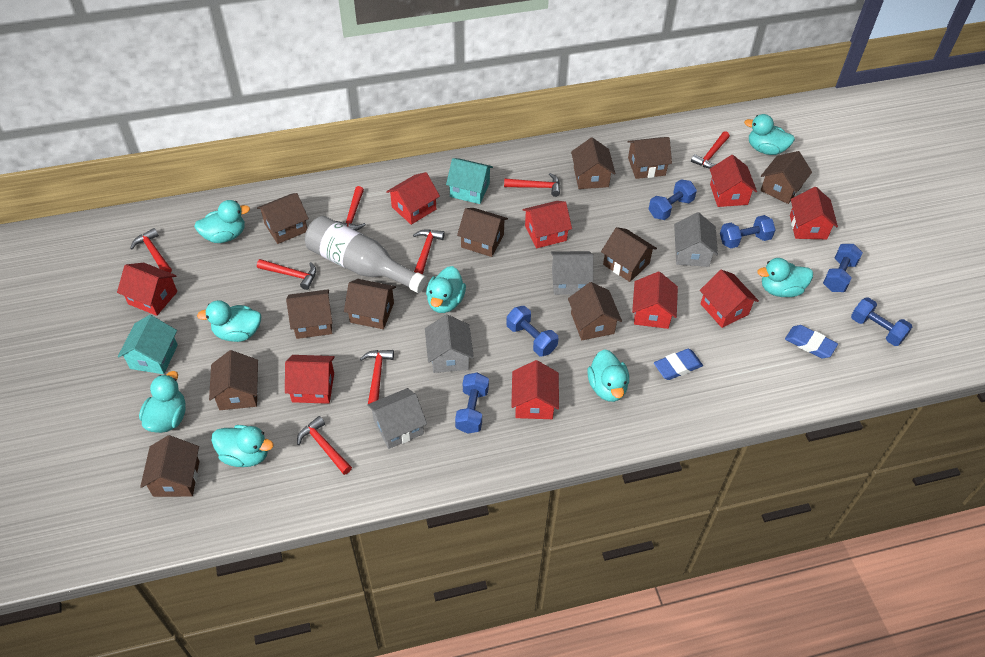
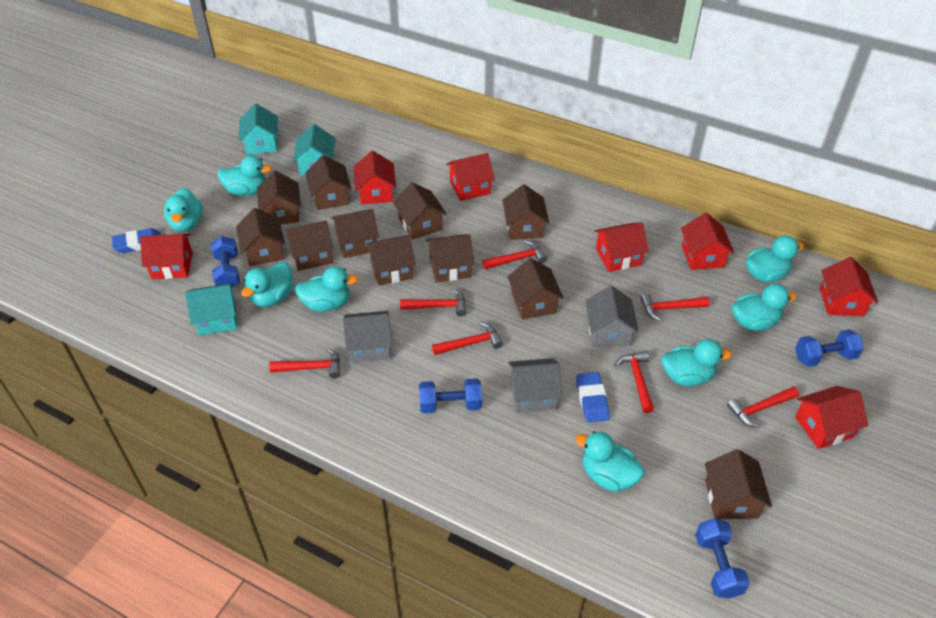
blue dumbbell: [455,373,489,434] [506,306,559,356] [649,180,697,220] [720,215,776,249] [823,244,863,292] [851,297,912,346] = 6 -> [211,236,240,288] [419,378,482,413] [695,518,750,599] [795,329,864,367] = 4
grey bottle: [305,216,427,293] = 1 -> none = 0
grey house: [367,388,427,449] [425,314,474,373] [551,251,593,295] [674,212,718,267] = 4 -> [343,311,392,363] [508,358,562,413] [586,286,639,347] = 3
red hammer: [130,228,172,273] [257,259,316,290] [297,416,352,475] [336,186,366,231] [360,350,394,404] [413,229,445,274] [504,173,560,197] [691,131,730,168] = 8 -> [269,348,340,379] [400,288,466,316] [432,322,503,355] [482,240,547,269] [614,351,654,413] [640,293,710,321] [727,386,799,428] = 7
red house: [117,263,177,316] [285,355,335,404] [386,172,440,225] [511,360,559,419] [522,201,572,248] [632,271,678,329] [700,270,759,328] [710,155,757,207] [790,187,838,239] = 9 -> [140,234,193,279] [354,151,396,204] [446,153,495,201] [595,222,649,272] [681,213,734,270] [795,386,869,449] [820,257,878,316] = 7
turquoise house: [118,315,178,374] [446,158,493,204] = 2 -> [185,283,237,336] [239,104,278,155] [293,124,336,175] = 3

